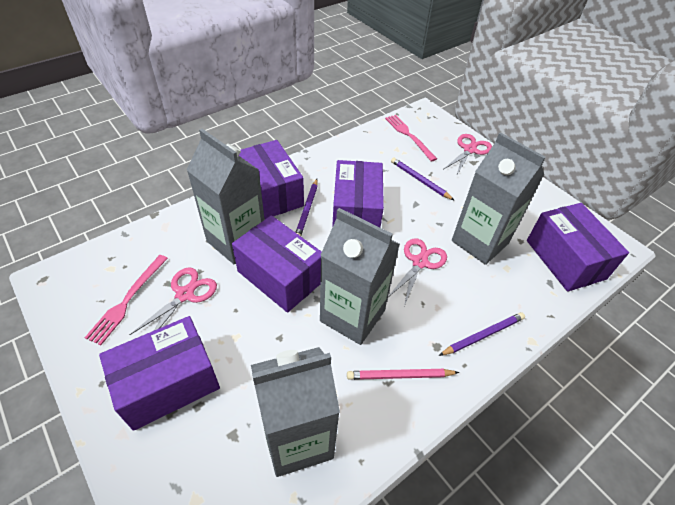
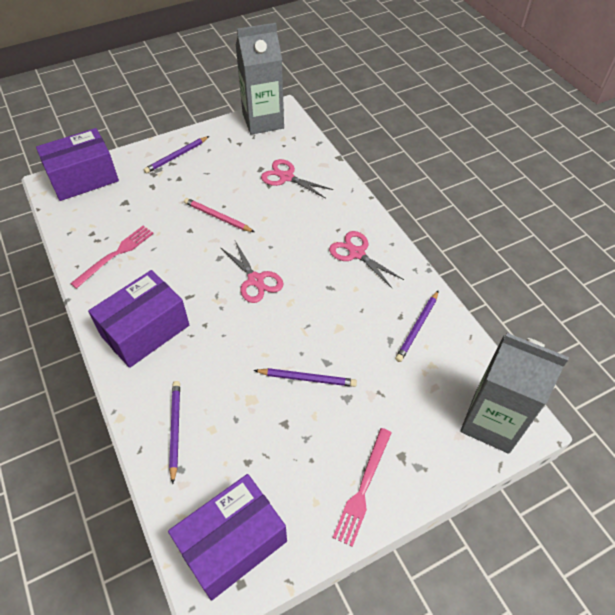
grey carton: [187,129,265,265] [251,347,340,477] [320,208,400,345] [452,132,546,265] = 4 -> [236,23,284,135] [460,333,569,454] = 2
purple box: [99,316,220,431] [232,215,322,313] [239,140,304,219] [332,160,384,228] [527,203,629,292] = 5 -> [36,128,119,201] [88,270,189,368] [168,474,287,600] = 3
purple pencil: [295,179,318,236] [391,157,455,201] [439,312,525,356] = 3 -> [144,136,209,173] [169,381,180,484] [254,368,357,387] [395,290,439,362] = 4

